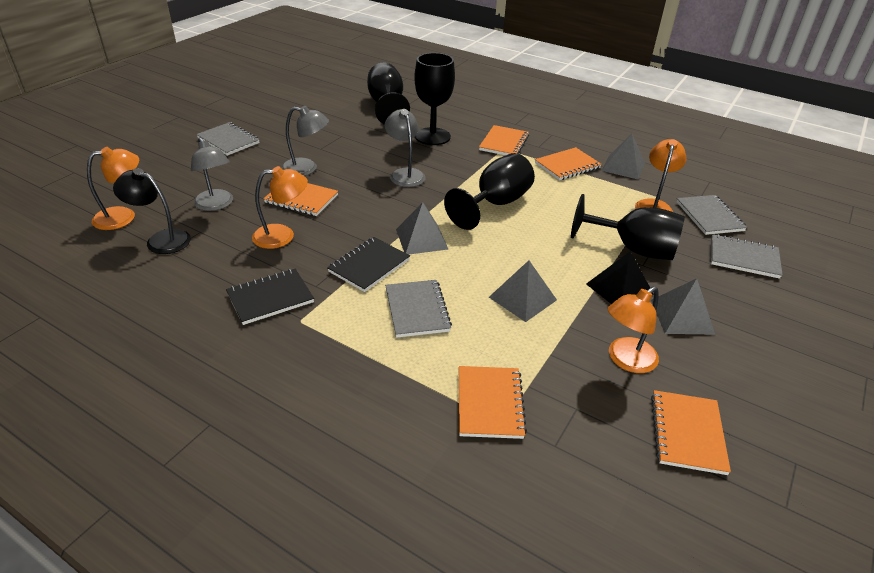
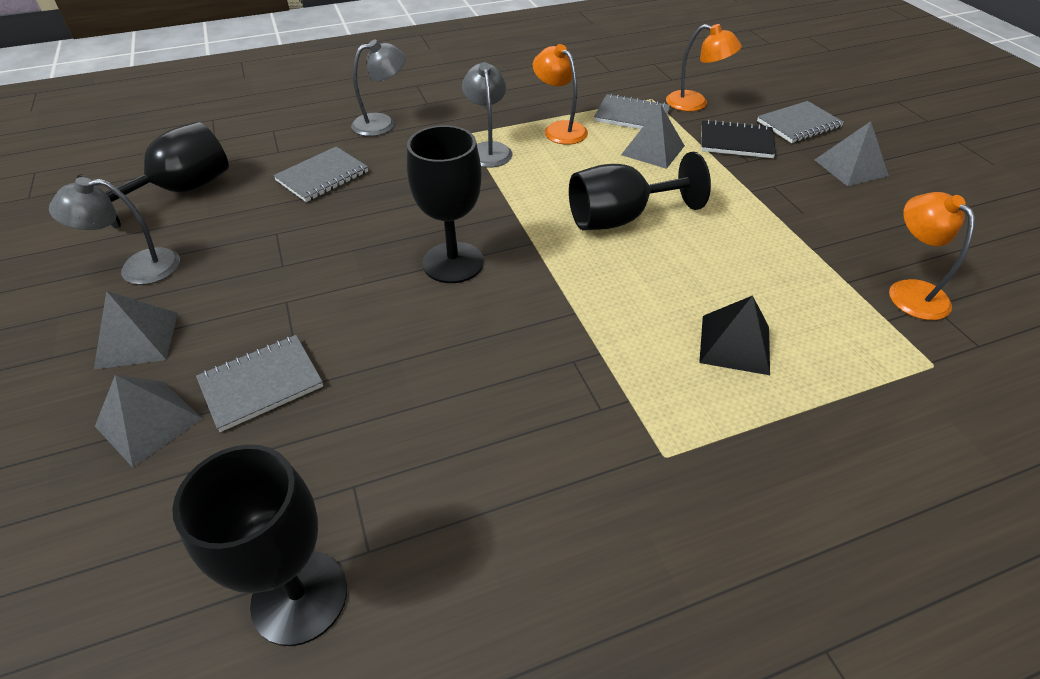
black lamp: [113,168,191,254] = 1 -> none = 0
black notebook: [226,269,314,325] [327,237,410,292] = 2 -> [701,120,776,158] = 1
orange lamp: [87,147,139,230] [252,166,308,249] [607,286,659,373] [635,139,687,212] = 4 -> [533,44,588,145] [666,24,742,112] [889,192,975,320] = 3
orange notebook: [263,183,338,216] [459,366,527,439] [479,125,529,155] [535,147,602,180] [651,390,731,475] = 5 -> none = 0

